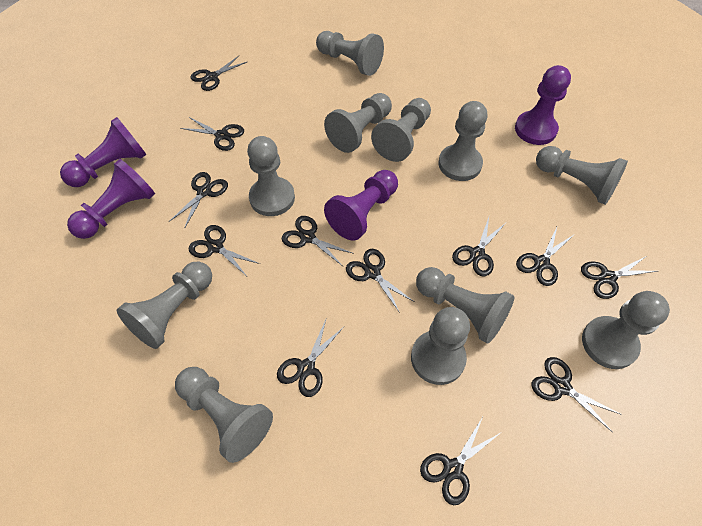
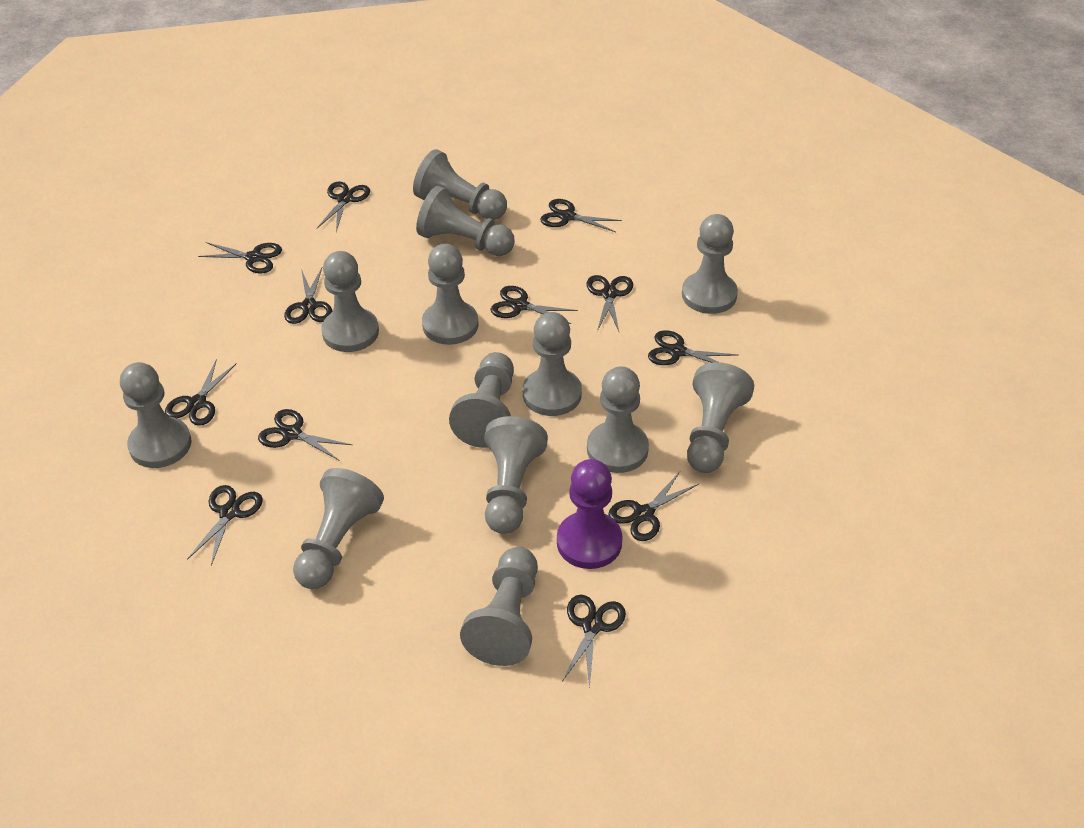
grey pawn: [117,262,212,349] [175,367,273,463] [247,136,295,216] [316,31,384,76] [324,93,392,153] [371,98,431,162] [411,307,470,385] [416,267,514,344] [438,101,487,181] [536,146,628,205] [582,291,670,369] = 11 -> [120,362,192,468] [293,468,384,589] [321,251,379,352] [413,149,507,220] [416,186,515,256] [422,244,479,345] [449,352,514,448] [460,547,538,666] [484,416,548,534] [523,312,582,416] [587,366,649,473] [682,214,738,314] [687,362,754,473] = 13
purple pawn: [60,117,147,187] [67,159,155,239] [324,170,398,240] [515,65,571,145] = 4 -> [557,459,623,569] = 1

